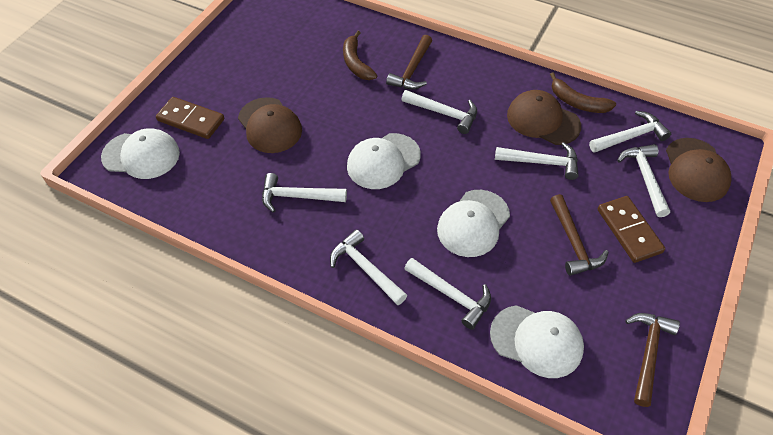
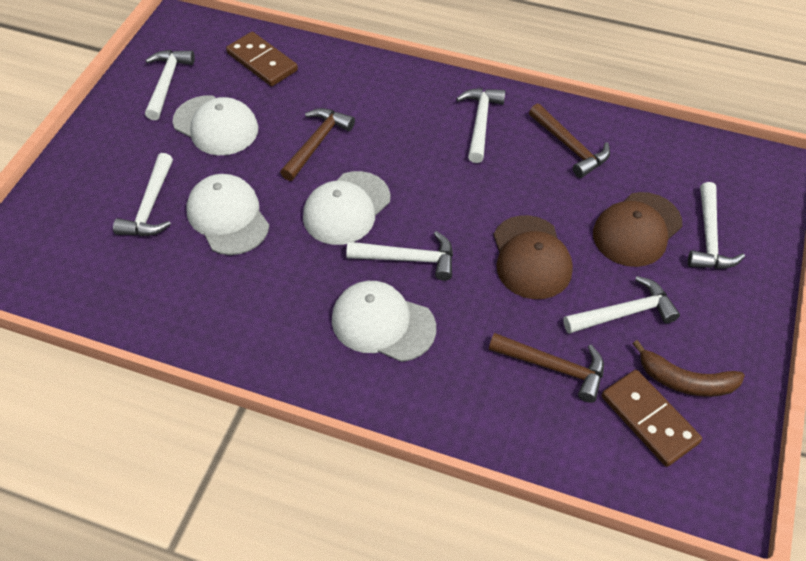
brown banana: [343,31,378,80] [550,72,616,113] = 2 -> [633,340,745,397] = 1
brown cap: [238,97,302,153] [507,90,581,145] [666,138,731,202] = 3 -> [494,215,573,299] [593,192,682,267] = 2
white hammer: [262,173,347,213] [330,229,407,305] [401,90,477,134] [404,258,491,330] [495,142,578,180] [589,111,671,153] [617,144,670,217] = 7 -> [113,153,173,236] [145,50,195,120] [346,231,453,281] [456,88,505,163] [563,276,680,334] [688,182,745,269] = 6

